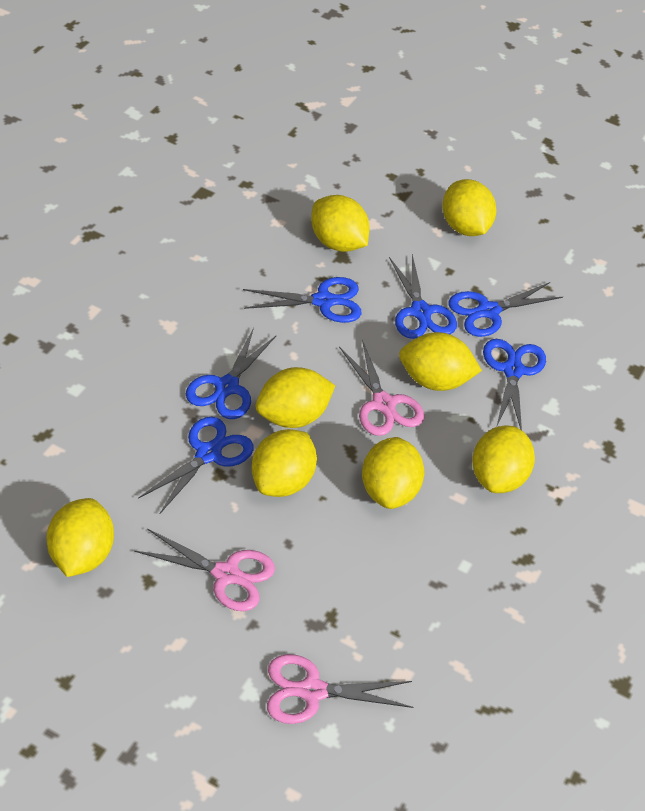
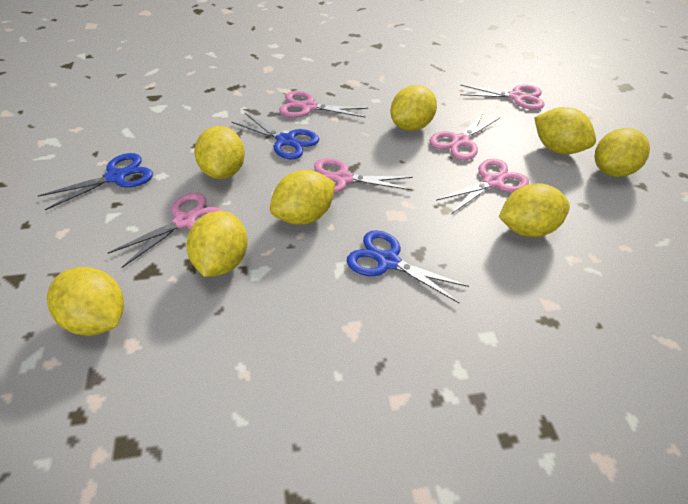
blue scissors: [138,417,254,513] [186,328,276,419] [243,277,362,323] [389,254,457,339] [448,282,563,337] [483,339,546,430] = 6 -> [38,153,153,210] [232,112,319,159] [347,230,469,303] = 3
pink scissors: [134,528,275,611] [267,654,413,724] [339,340,424,436] = 3 -> [108,193,223,268] [279,91,368,118] [314,158,413,193] [429,112,501,160] [436,159,529,214] [460,85,545,110] = 6

